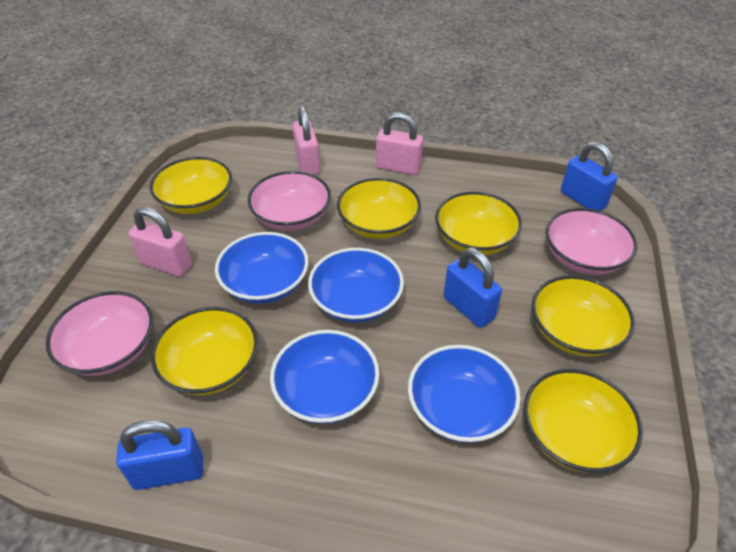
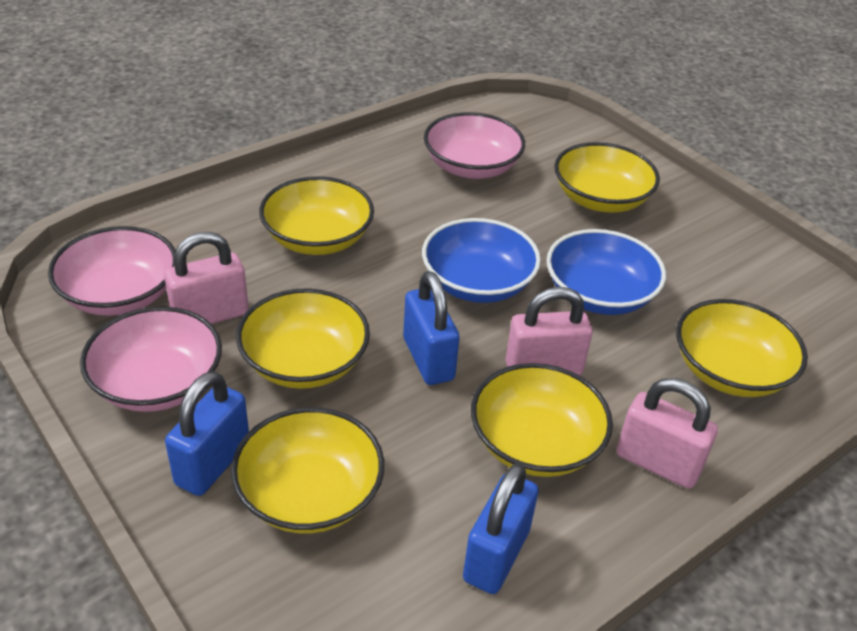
blue bowl: [215,232,309,304] [270,330,379,424] [308,248,404,323] [408,345,521,443] = 4 -> [422,218,541,303] [547,229,666,315] = 2

